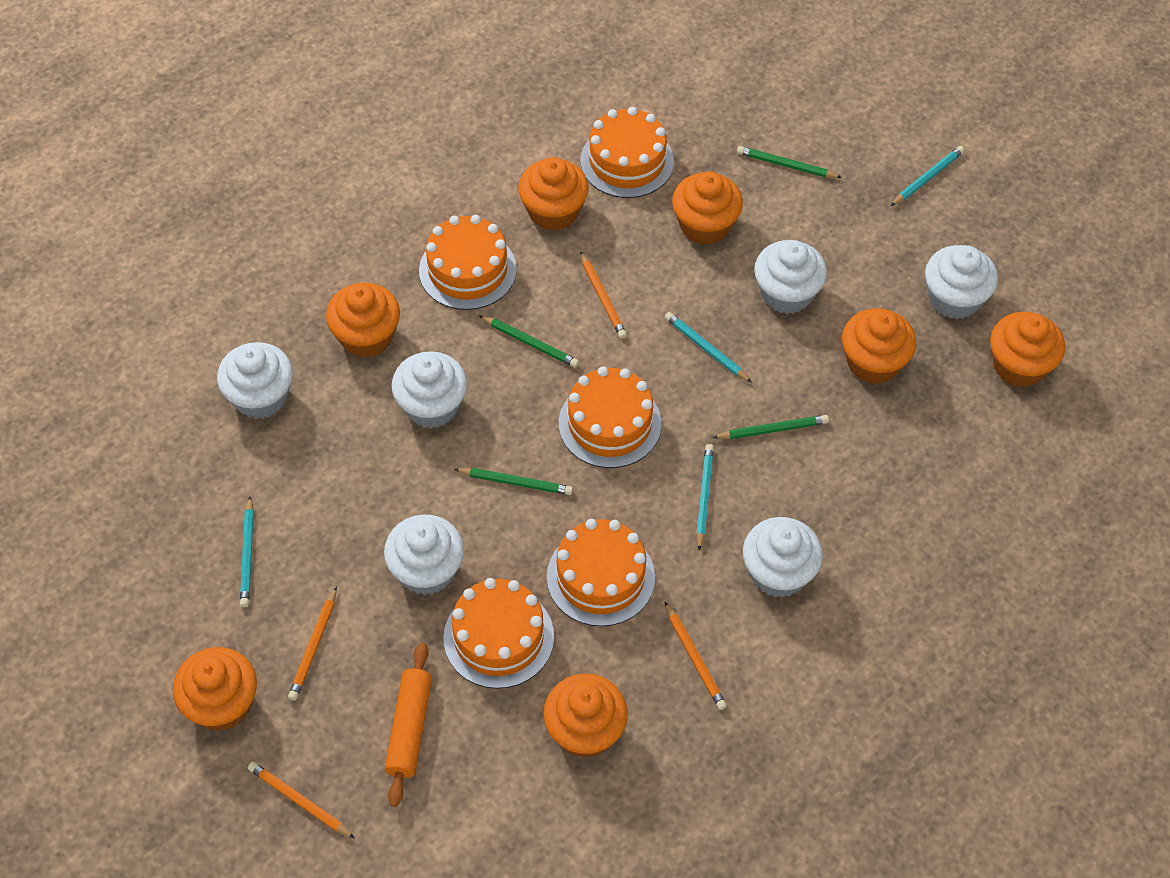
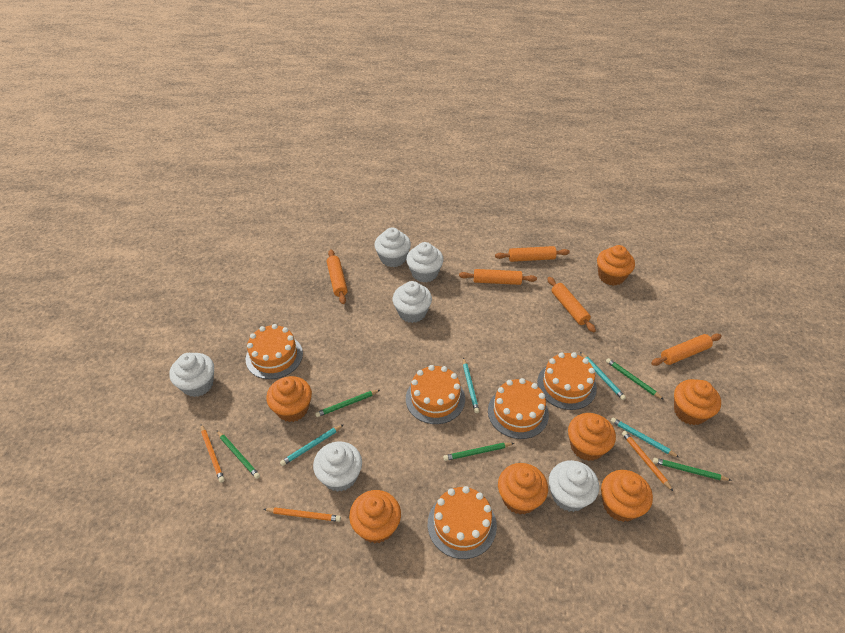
green pencil: [454,468,573,495] [479,315,579,368] [712,415,829,439] [737,146,842,178] = 4 -> [217,431,260,479] [315,390,380,417] [443,443,514,461] [606,358,664,400] [653,458,732,481] = 5
orange pencil: [248,761,355,839] [288,586,337,701] [580,251,627,339] [665,602,727,710] = 4 -> [201,424,225,483] [264,507,341,522] [622,431,673,491] = 3
orange rolling pin: [385,643,432,807] = 1 -> [327,249,348,304] [459,269,537,285] [495,246,570,262] [547,277,596,333] [651,333,722,366] = 5

